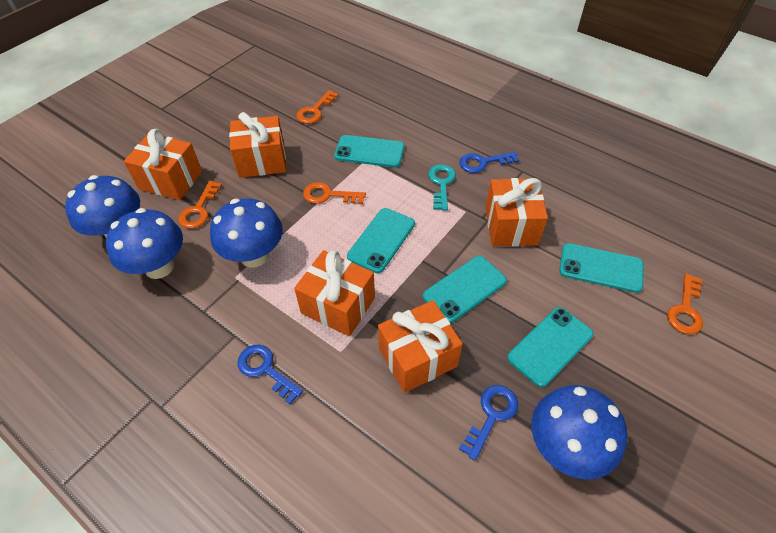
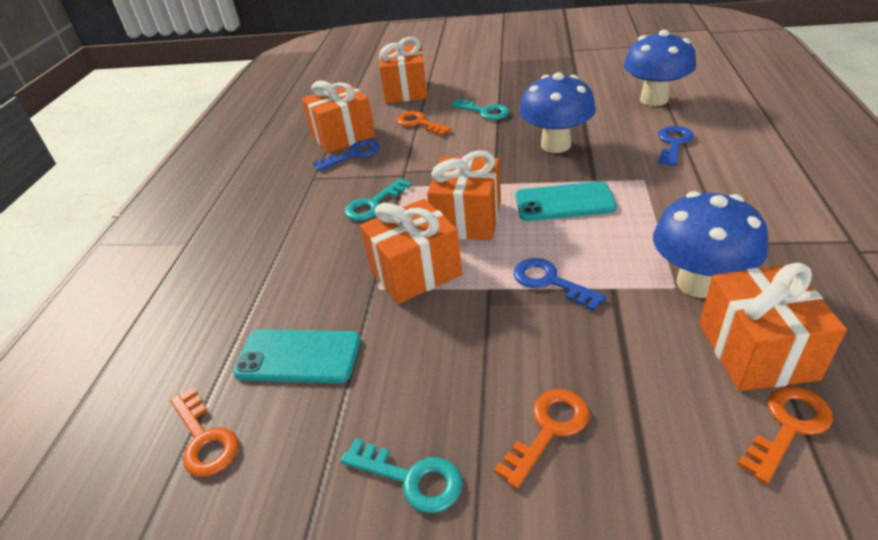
blue mushroom: [65,175,140,237] [106,208,183,279] [210,198,283,268] [532,385,628,480] = 4 -> [519,72,596,153] [624,30,696,106] [653,191,768,298] = 3
turquoise key: [428,164,456,210] = 1 -> [341,438,462,513] [345,178,412,221] [451,99,510,120] = 3
turquoise phone: [334,135,405,167] [347,208,415,273] [423,256,507,323] [507,307,593,387] [559,243,644,293] = 5 -> [233,329,361,383] [515,181,617,221] = 2

